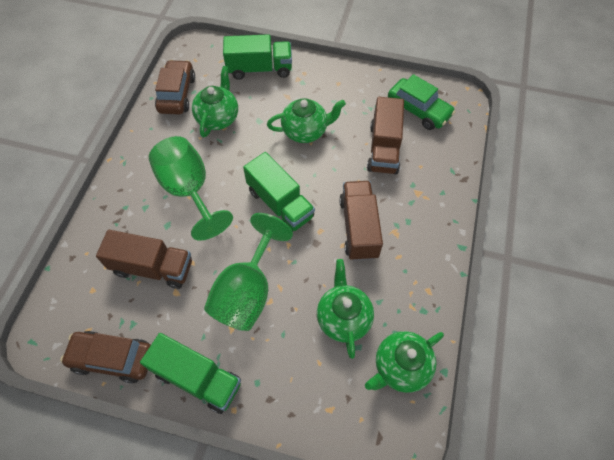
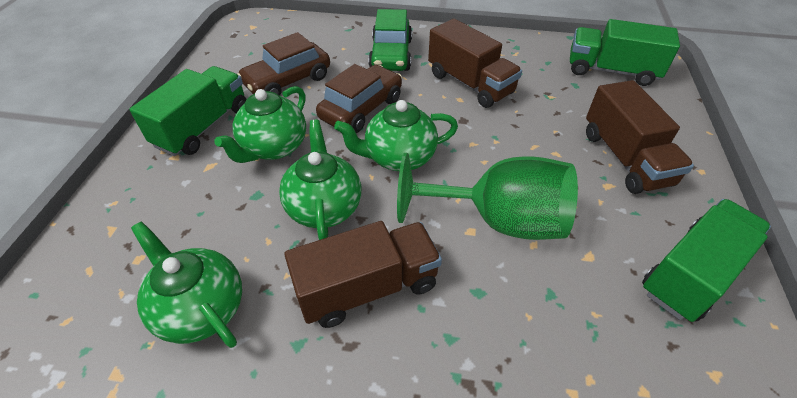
green goblet: [149,136,233,241] [204,213,293,331] = 2 -> [397,153,578,240] = 1

